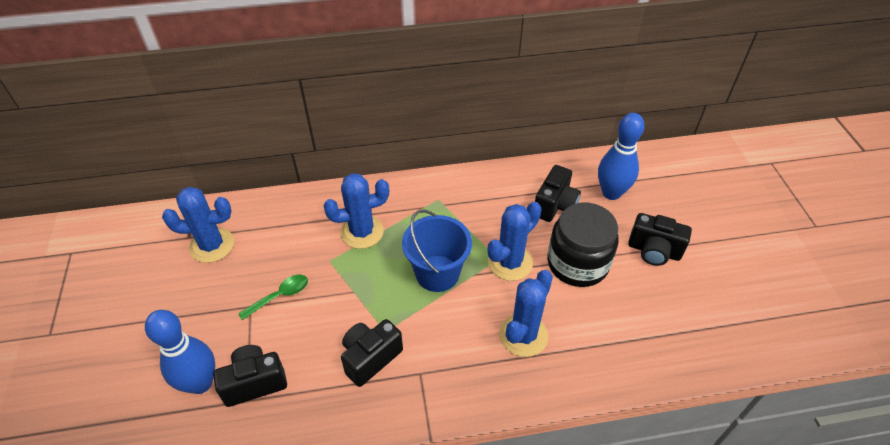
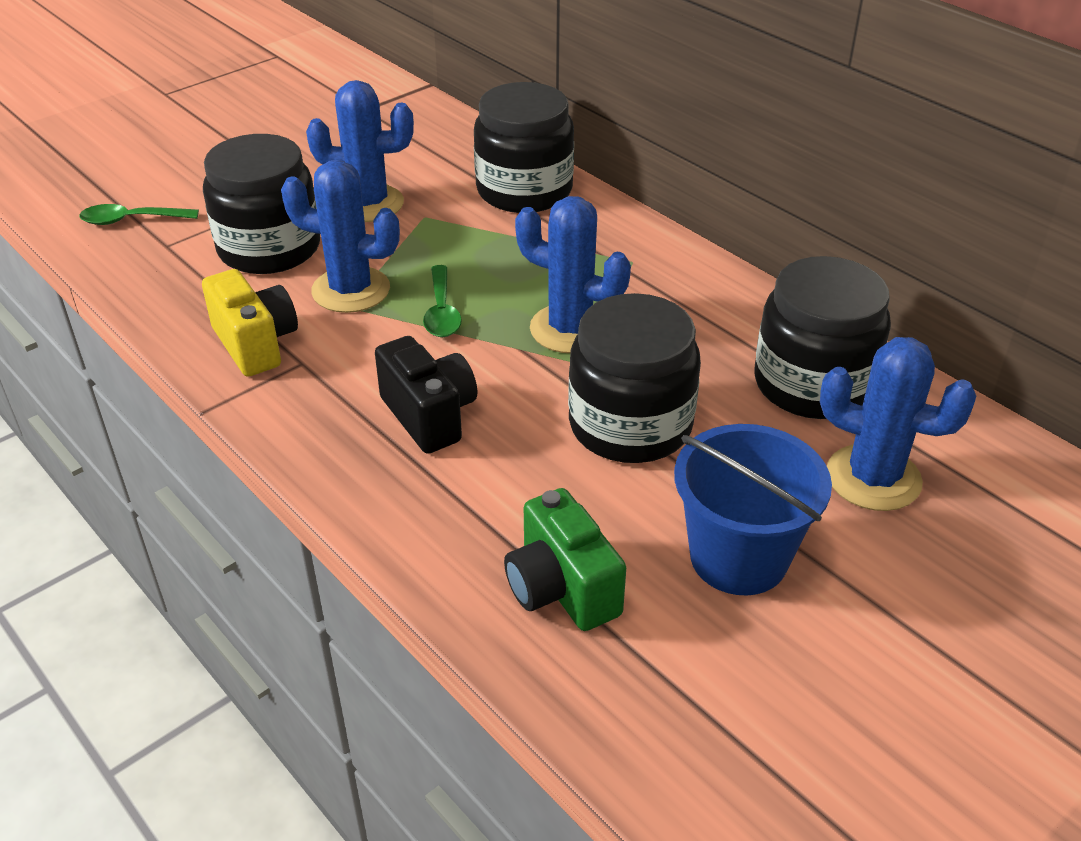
black camera: [213,345,287,407] [341,319,403,387] [535,165,581,222] [628,213,692,266] = 4 -> [375,336,477,454] = 1
black jar: [547,203,619,287] = 1 -> [203,134,320,274] [474,82,574,213] [568,293,701,463] [754,256,891,419] = 4
blue bowling pin: [145,310,215,394] [598,113,645,200] = 2 -> none = 0
green camera: none = 0 -> [504,488,626,631] = 1
green spoon: [238,275,308,320] = 1 -> [79,204,199,225] [423,265,462,337] = 2
yellow camera: none = 0 -> [202,269,298,377] = 1

